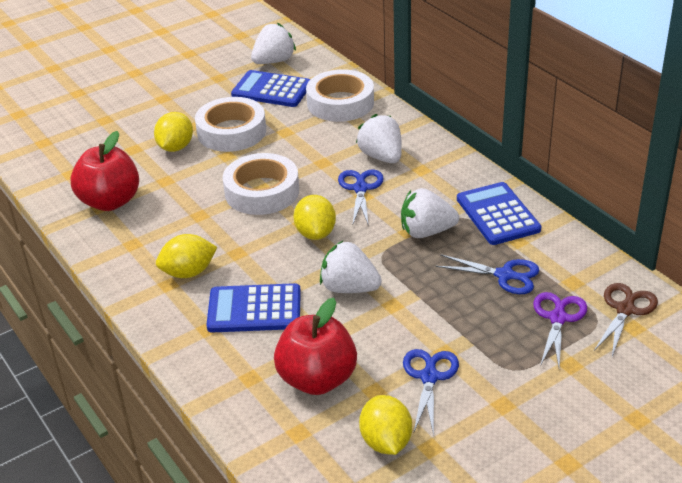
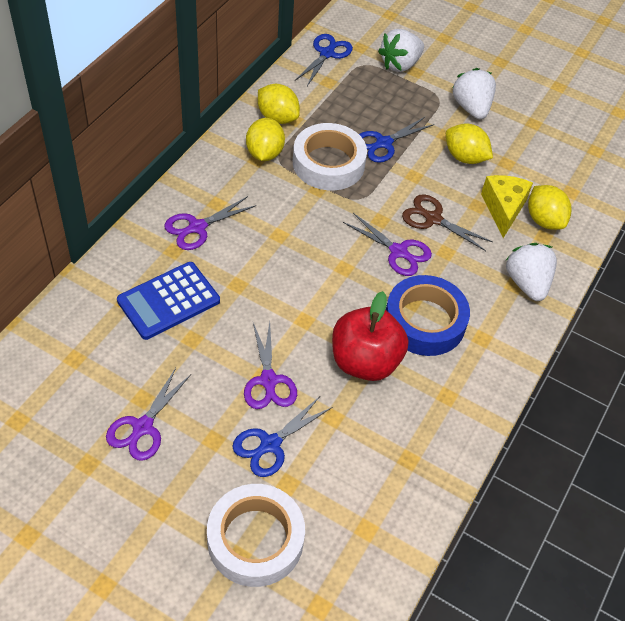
blue calculator: [206,283,301,333] [231,70,310,107] [457,182,541,245] = 3 -> [117,262,220,340] = 1
blue tape: none = 0 -> [386,275,470,356] = 1
purple scissors: [533,292,587,367] = 1 -> [106,368,191,461] [164,196,256,250] [244,322,297,409] [343,213,432,276] = 4
red apple: [70,131,139,211] [274,298,357,395] = 2 -> [332,291,408,381] = 1
white strawberry: [251,23,296,64] [320,240,382,293] [356,114,402,163] [401,188,459,238] = 4 -> [378,29,424,72] [452,68,496,119] [505,243,557,301] = 3
white tape: [195,97,266,152] [223,153,299,215] [306,69,374,122] = 3 -> [207,484,305,587] [293,123,367,190] = 2
yellow cheese: none = 0 -> [481,175,533,238] = 1

